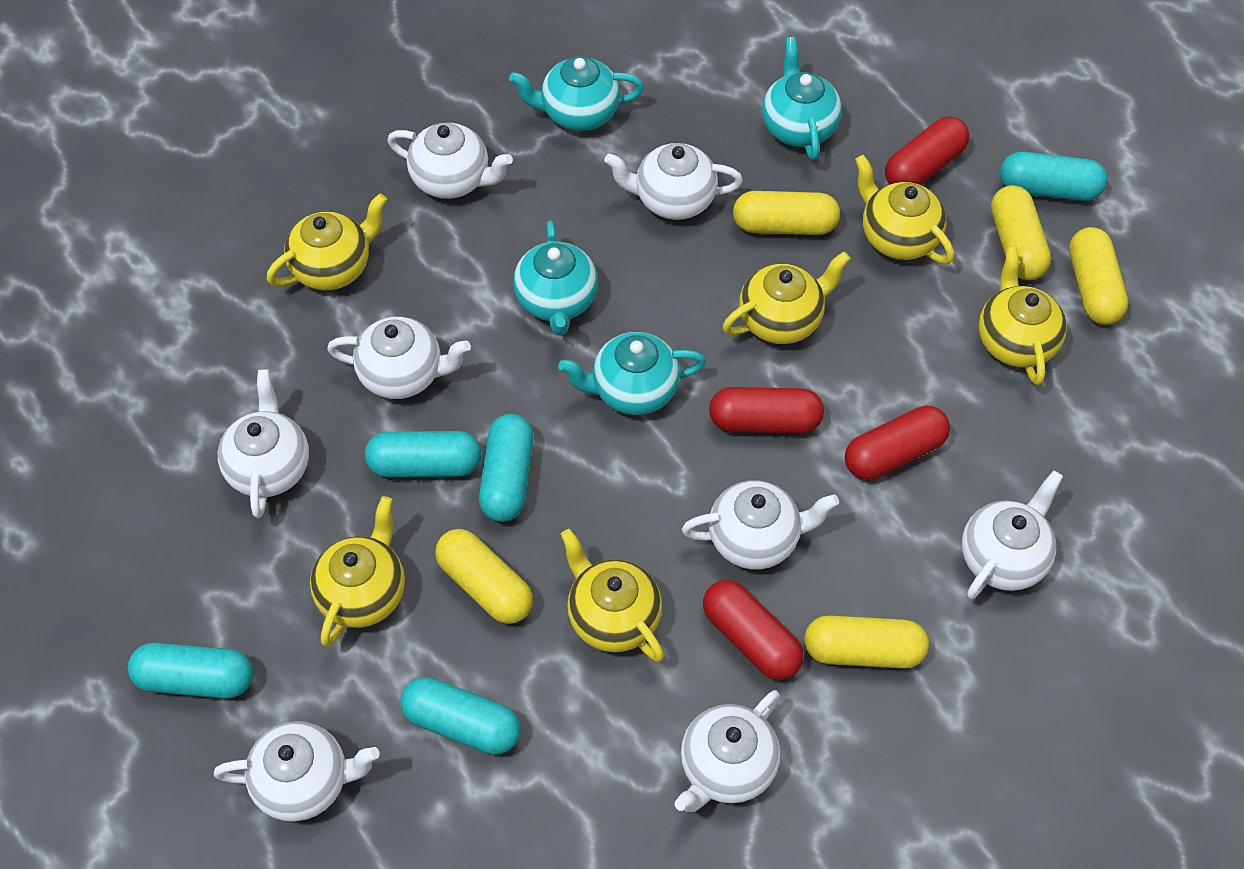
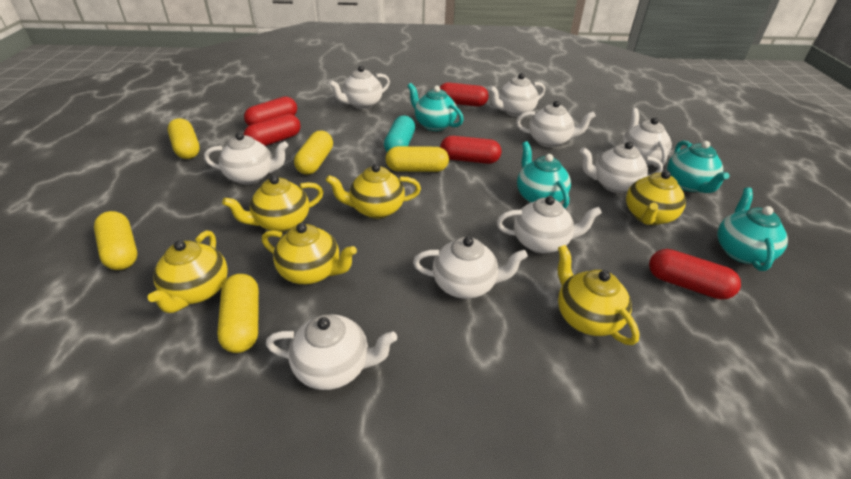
red capsule: [703,580,803,680] [709,387,824,433] [845,405,950,480] [885,116,969,185] = 4 -> [244,96,297,126] [244,114,301,146] [440,82,489,107] [440,136,501,164] [649,249,741,299] = 5
turquoise capsule: [128,643,253,699] [365,431,482,477] [401,677,521,755] [479,414,533,522] [1000,152,1107,201] = 5 -> [384,116,415,152] = 1
white teapot: [214,721,379,821] [218,369,309,518] [327,317,471,399] [387,123,513,199] [604,143,743,220] [675,690,780,812] [682,480,839,570] [962,470,1063,599] = 8 -> [204,132,288,185] [266,314,397,390] [329,66,390,109] [413,236,528,299] [489,73,545,117] [497,196,602,253] [516,100,596,147] [580,141,663,193] [621,108,672,167] = 9

